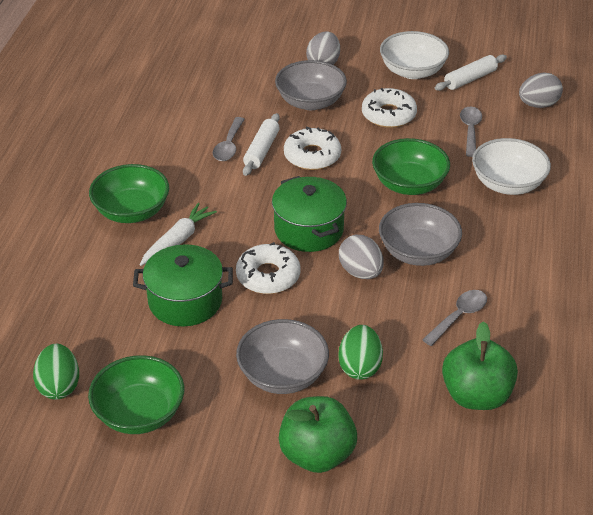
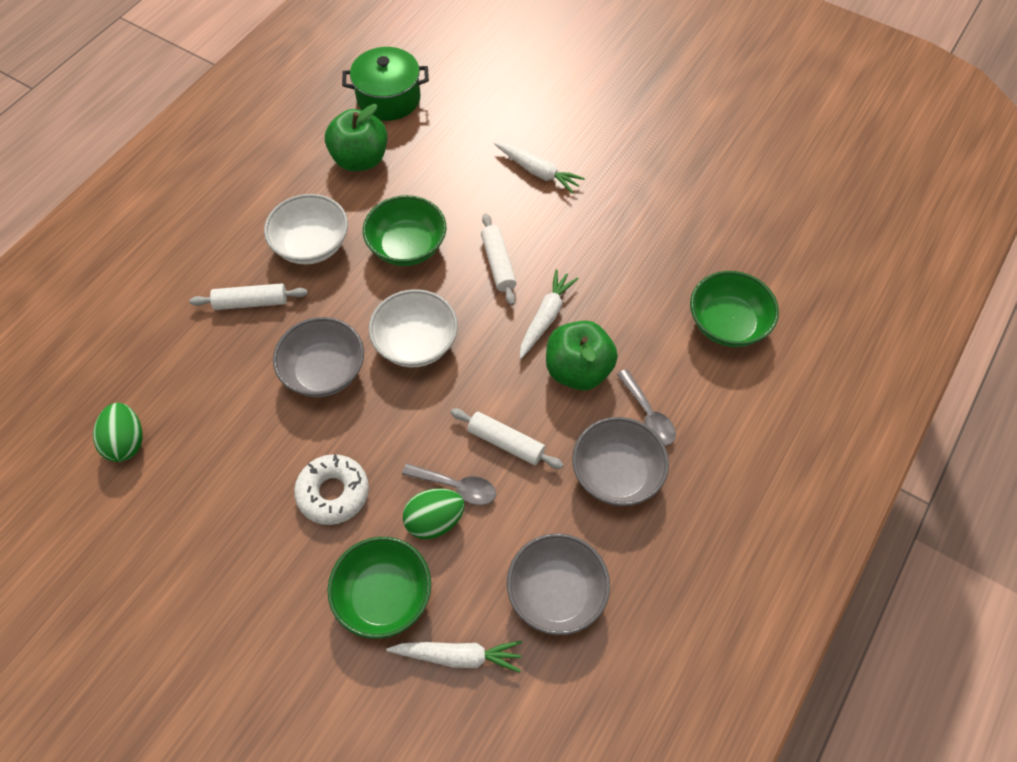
green pot: [133,244,233,327] [272,176,347,252] = 2 -> [342,47,429,121] = 1
grey egg: [306,31,340,65] [339,235,384,279] [519,73,563,108] = 3 -> none = 0
grey spoon: [212,117,245,161] [422,290,487,346] [460,107,482,157] = 3 -> [402,463,496,505] [617,369,676,446] = 2
white carrot: [140,203,217,266] = 1 -> [386,641,522,673] [494,142,585,194] [520,269,579,359] = 3
white donut: [236,242,300,294] [284,126,341,170] [362,88,417,128] = 3 -> [294,454,369,525] = 1
white rolling pin: [243,113,280,176] [435,55,507,91] = 2 -> [189,283,308,310] [451,409,563,469] [481,213,517,305] = 3

